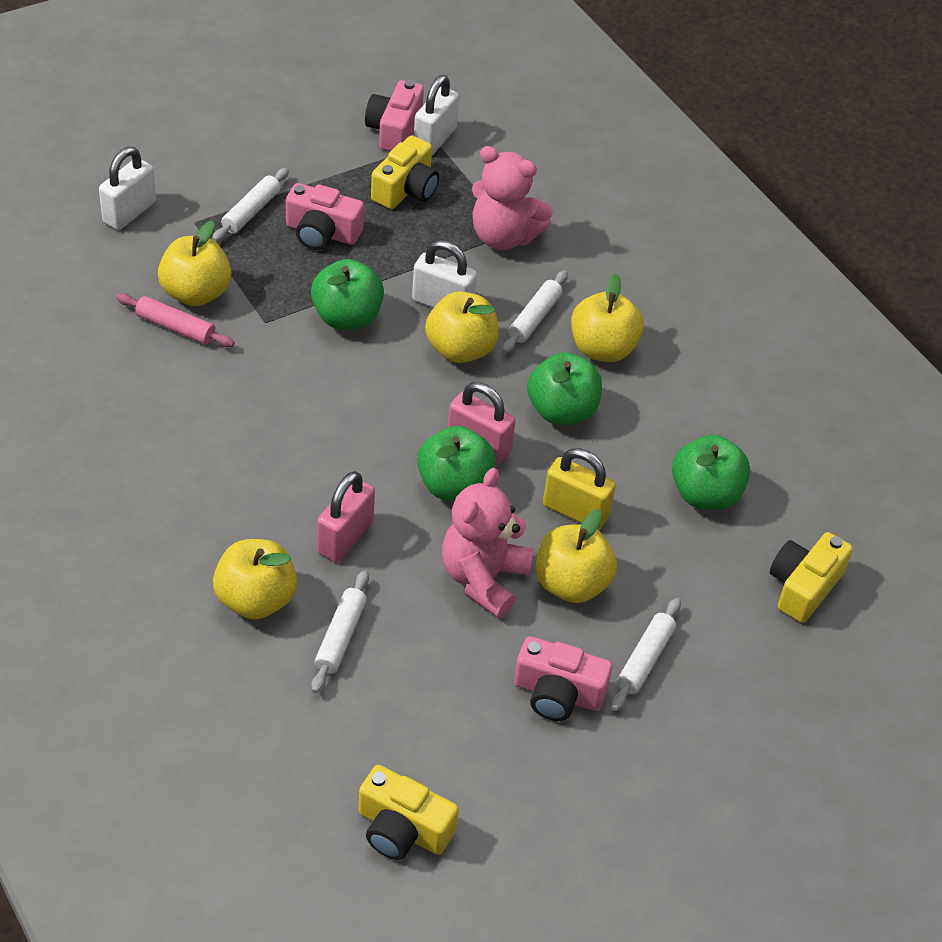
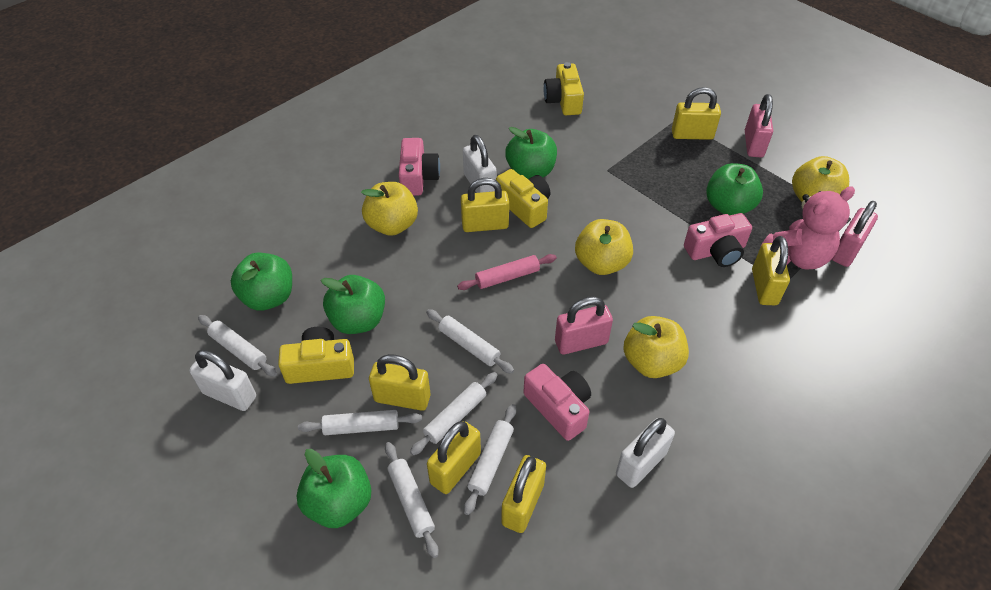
green apple: [311,259,384,330] [417,426,496,501] [527,352,602,425] [672,435,750,510] = 4 -> [231,253,292,311] [297,449,371,528] [321,275,385,334] [505,127,557,179] [706,163,763,216] = 5
pink padlock: [317,471,375,562] [448,382,515,465] = 2 -> [555,296,613,355] [745,94,773,157] [832,201,878,267] = 3
pink teddy bear: [442,468,534,618] [472,146,553,250] = 2 -> [762,186,855,270] = 1
white rolling pin: [212,168,289,242] [311,570,369,693] [502,270,568,353] [611,598,681,711] = 4 -> [198,315,277,377] [298,410,422,435] [385,442,439,558] [410,372,497,455] [426,309,514,374] [464,404,516,515] = 6
yellow apple: [158,221,231,306] [213,539,297,620] [425,291,499,363] [535,509,617,603] [571,274,644,362] = 5 -> [361,182,418,236] [575,219,633,275] [623,316,689,378] [792,156,849,202] = 4
yellow padlock: [543,448,616,530] = 1 -> [369,354,430,411] [427,421,481,494] [461,178,509,232] [501,455,546,533] [672,87,721,140] [752,236,790,305] = 6

